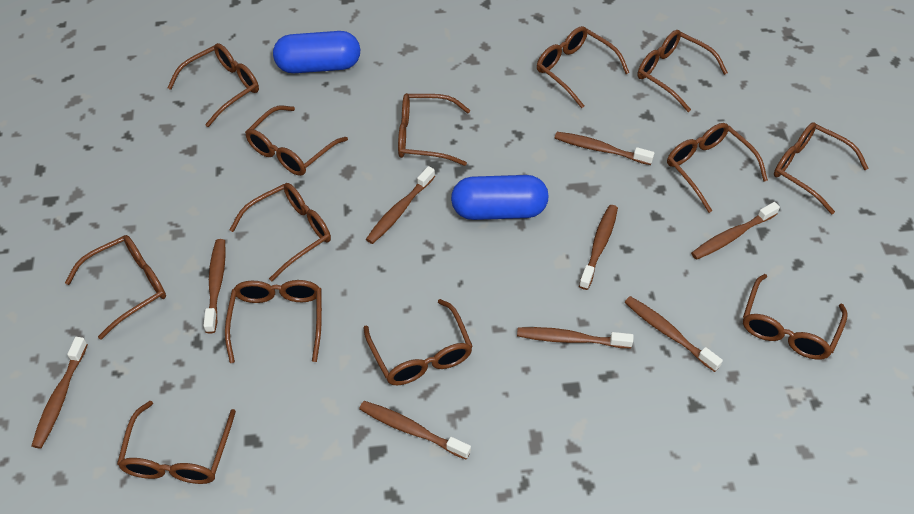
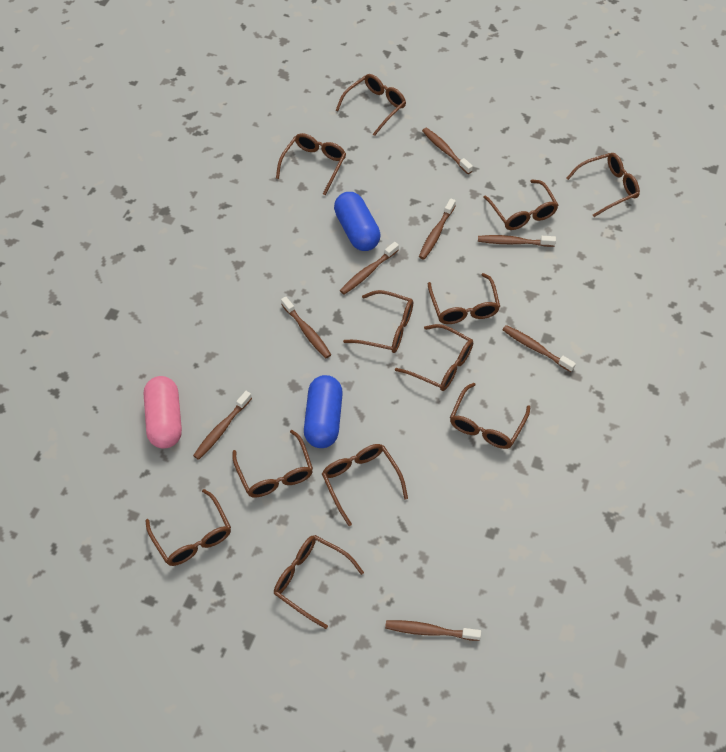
brown glasses: [65,235,166,339] [117,401,236,484] [167,43,259,127] [225,280,322,363] [229,183,331,281] [245,106,348,176] [364,299,473,385] [398,93,470,166] [537,26,629,108] [637,30,728,112] [667,123,768,213] [743,274,848,360] [774,122,869,214] = 13 -> [146,489,231,566] [232,430,313,498] [274,535,364,629] [276,133,346,195] [322,444,408,526] [336,74,406,136] [343,290,413,353] [395,324,473,391] [428,273,500,324] [450,383,530,449] [483,180,558,230] [567,153,640,217] = 12
brown toothbrush: [32,337,88,449] [203,239,226,333] [359,401,471,459] [366,166,435,244] [517,327,633,348] [555,132,655,165] [579,205,618,290] [624,296,723,372] [691,202,780,260] = 9 -> [193,391,252,460] [281,296,331,358] [340,242,399,295] [385,620,481,641] [419,198,456,259] [422,128,473,174] [478,235,556,247] [503,325,576,372] = 8
pink capsule: none = 0 -> [144,376,182,449] = 1

